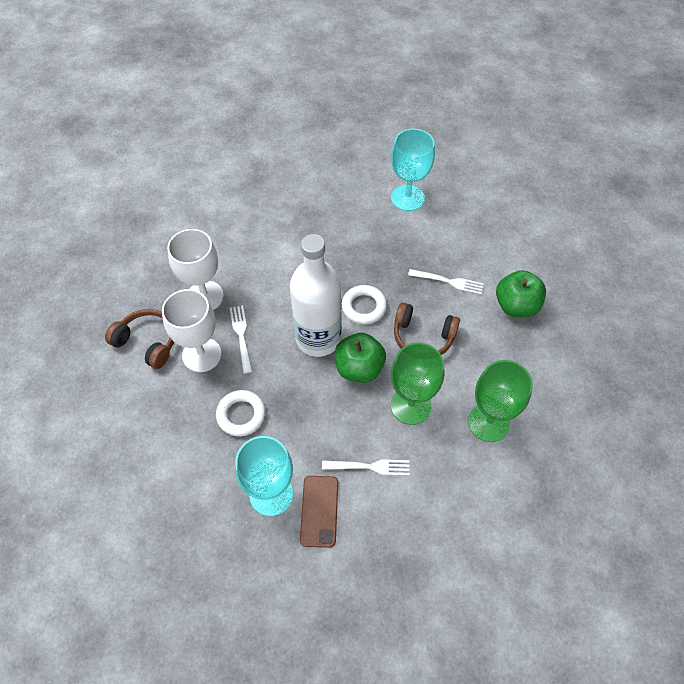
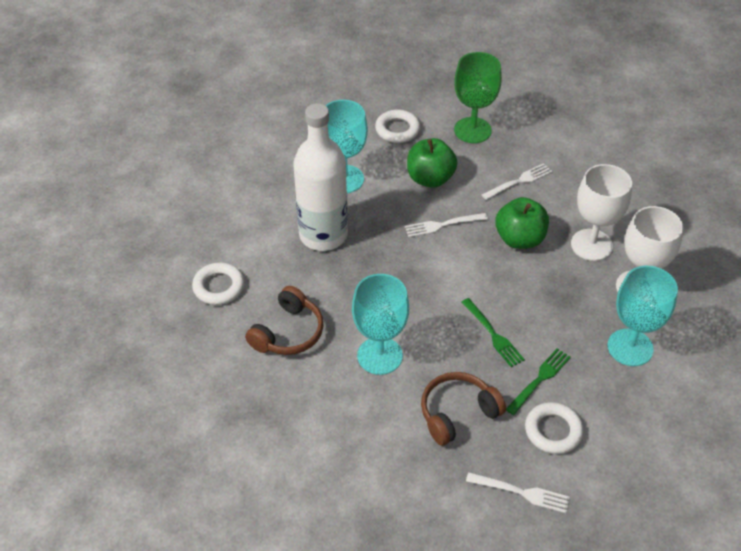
brown phone: [300,476,338,548] = 1 -> none = 0
green fork: none = 0 -> [462,298,525,367] [506,348,571,415] = 2
green goblet: [391,342,445,425] [468,360,533,442] = 2 -> [454,52,502,143] = 1
turquoise goblet: [235,436,293,516] [391,129,435,211] = 2 -> [325,100,368,193] [352,274,409,375] [607,266,678,366] = 3
white ring: [216,390,266,436] [342,285,387,324] = 2 -> [192,262,244,305] [375,109,420,143] [525,402,584,454] = 3

